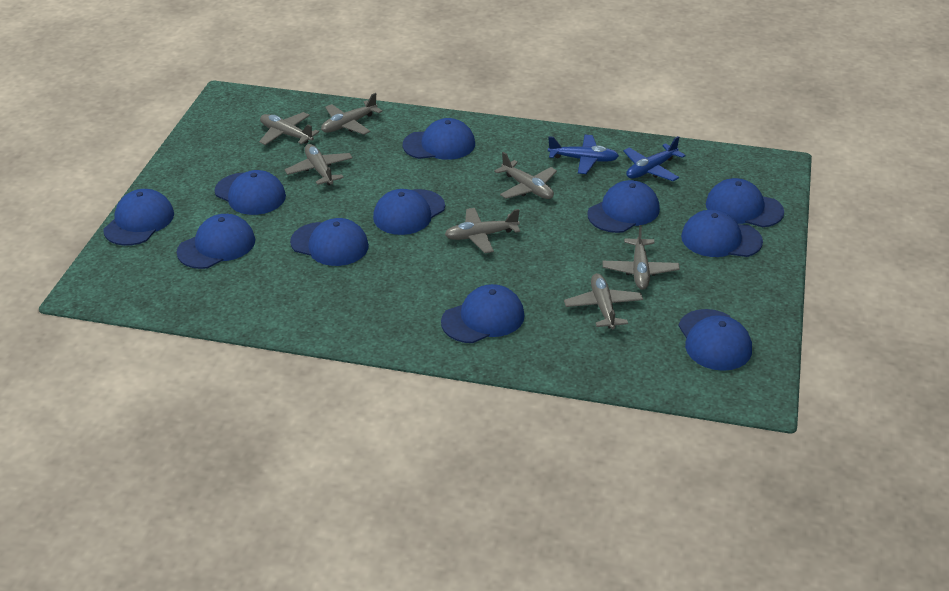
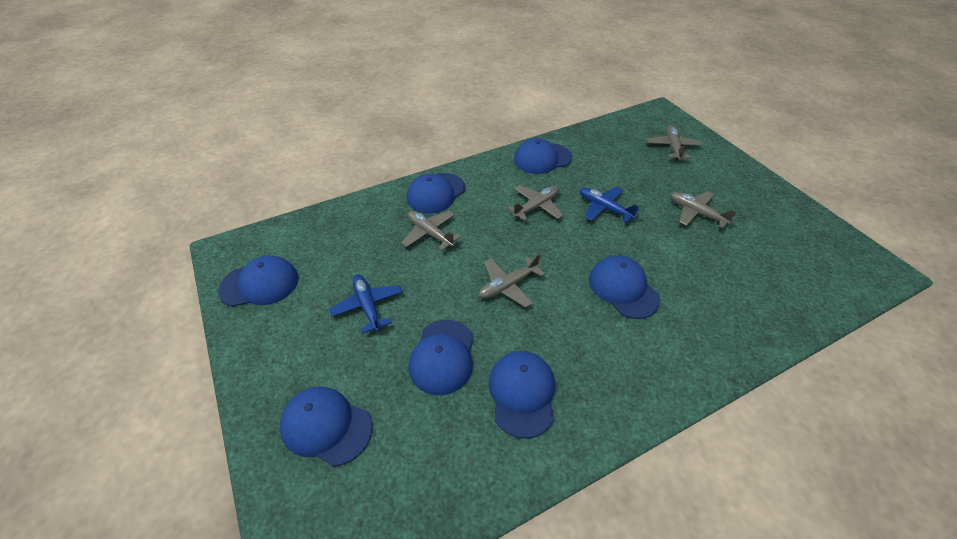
blue cap: [103,189,174,246] [177,214,255,269] [214,170,286,215] [290,218,369,266] [373,189,445,235] [402,118,475,160] [441,284,525,343] [587,180,660,233] [679,309,752,371] [681,210,763,257] [706,178,784,227] = 11 -> [218,255,298,307] [280,387,373,466] [407,173,465,214] [408,320,474,395] [488,351,555,439] [514,138,572,174] [589,255,660,319] = 7
grey plane: [259,112,319,145] [285,144,353,185] [321,93,382,135] [445,208,520,253] [494,152,557,199] [564,273,643,329] [602,225,680,290] = 7 -> [402,211,461,251] [479,254,545,308] [507,185,563,221] [647,125,702,160] [670,191,736,228] = 5

